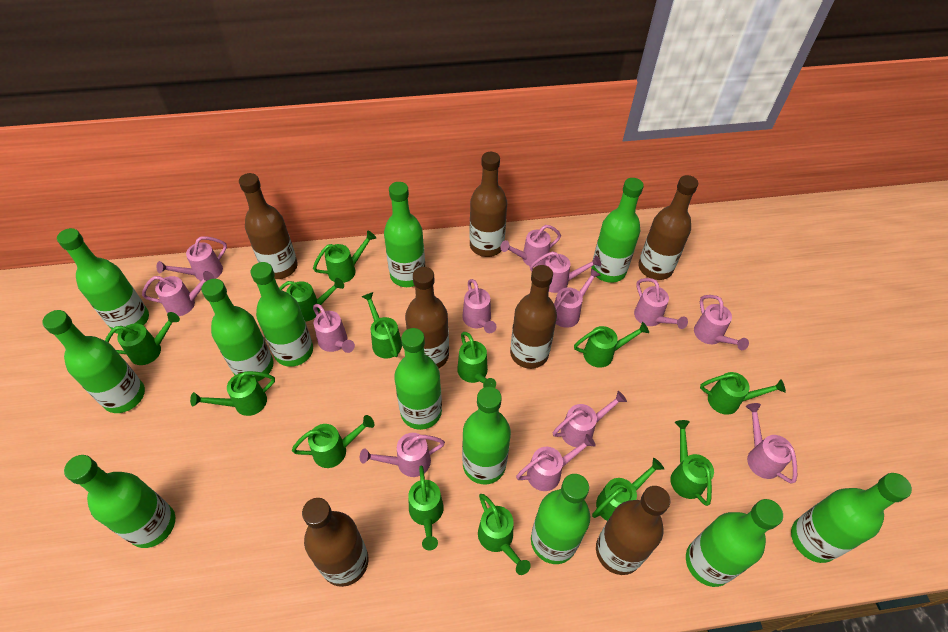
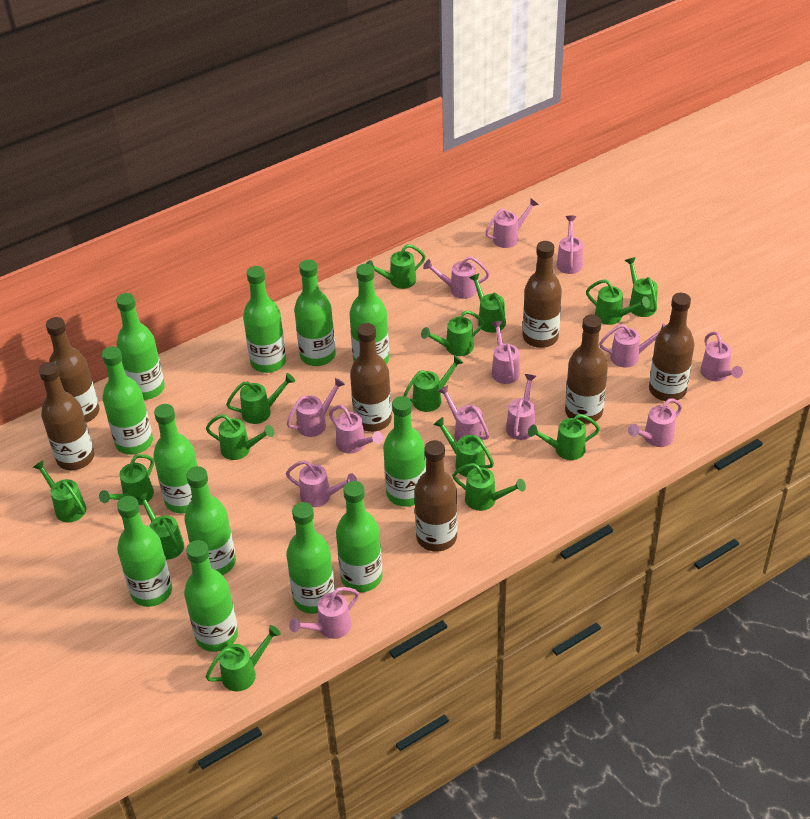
green watering can: [105,312,180,365] [190,371,275,416] [279,278,344,322] [292,415,374,468] [313,231,376,283] [361,292,402,359] [408,466,444,550] [457,332,496,388] [478,494,531,575] [574,322,649,368] [592,458,664,521] [670,420,714,506] [700,372,786,415] = 13 -> [33,460,86,522] [99,454,154,505] [136,493,184,560] [206,414,274,460] [206,625,281,691] [226,373,295,424] [366,244,426,289] [403,355,463,412] [421,311,484,356] [433,417,494,477] [452,463,526,511] [469,273,506,333] [528,414,600,460] [586,279,650,325] [625,257,658,317] = 15

